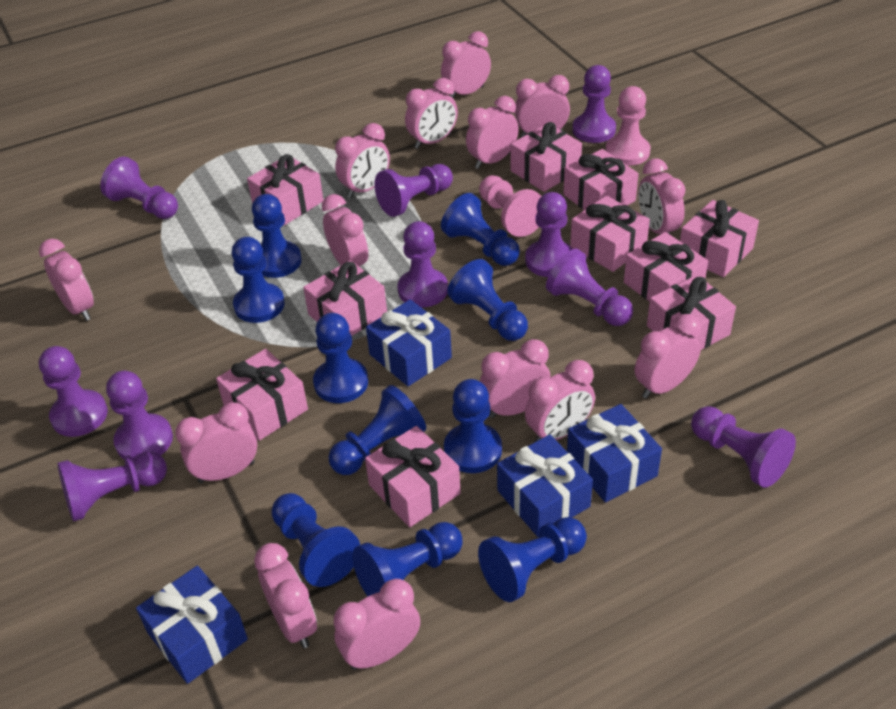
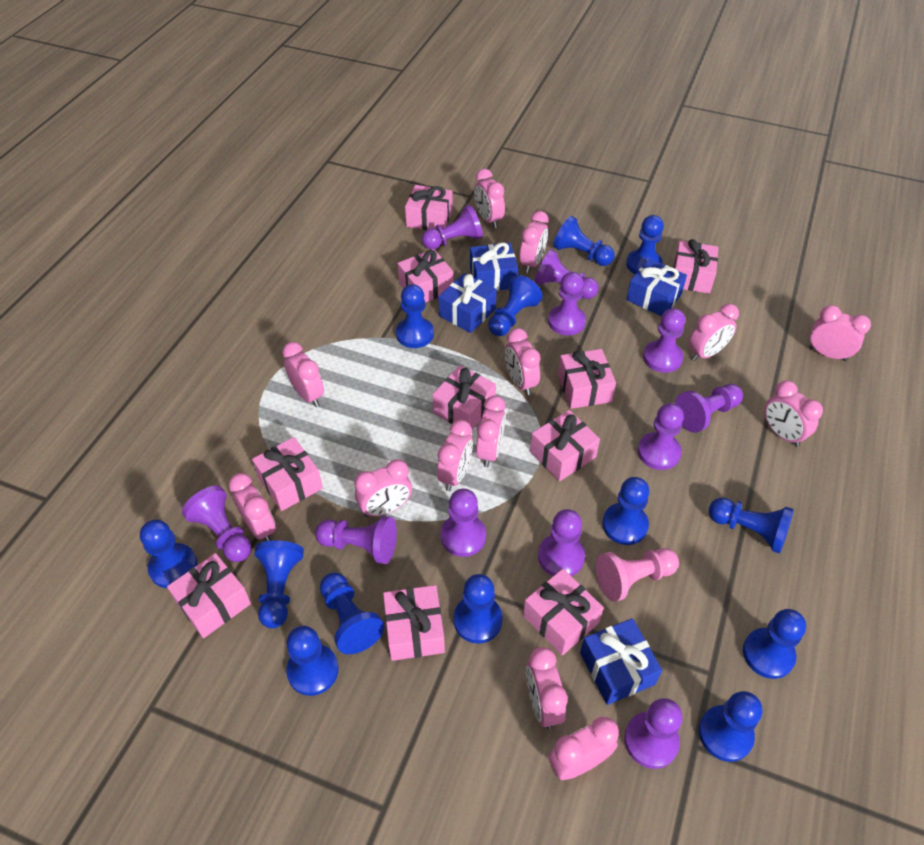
blue pawn: [232,237,285,323] [252,194,302,278] [271,493,360,587] [313,313,368,403] [328,385,426,475] [352,522,463,596] [441,193,520,266] [444,379,502,473] [447,259,528,341] [478,517,587,602] = 10 -> [140,520,197,588] [255,540,304,628] [286,626,338,696] [320,572,384,654] [396,284,434,348] [453,574,503,644] [488,275,543,336] [553,216,614,266] [602,477,649,545] [626,215,664,274] [699,691,762,762] [709,498,794,554] [743,609,806,679] = 13
pink clock: [39,239,94,321] [175,402,257,483] [254,543,317,648] [322,194,368,266] [334,579,420,670] [335,123,390,198] [405,78,458,149] [441,31,491,98] [466,96,519,169] [480,339,550,418] [515,75,570,138] [525,360,595,442] [635,314,701,399] [638,158,685,234] = 14 -> [229,473,276,541] [282,342,324,407] [354,459,412,517] [437,420,473,491] [474,169,505,228] [476,396,506,467] [505,328,541,396] [520,211,549,273] [526,647,568,729] [549,717,619,780] [689,304,739,361] [764,380,823,447] [809,305,871,361] = 13
pink pawn: [479,175,541,237] [605,86,650,166] = 2 -> [596,548,679,602] = 1
purple pawn: [39,346,108,437] [57,451,167,522] [100,157,178,219] [106,371,173,461] [374,164,453,217] [398,221,448,307] [525,192,572,277] [546,248,633,326] [572,65,616,143] [691,406,796,488] = 10 -> [182,486,251,562] [315,516,397,564] [422,205,483,249] [440,489,486,557] [534,249,599,299] [538,509,585,576] [548,272,586,335] [624,698,683,769] [638,403,684,470] [643,308,685,373] [675,384,743,433] = 11

